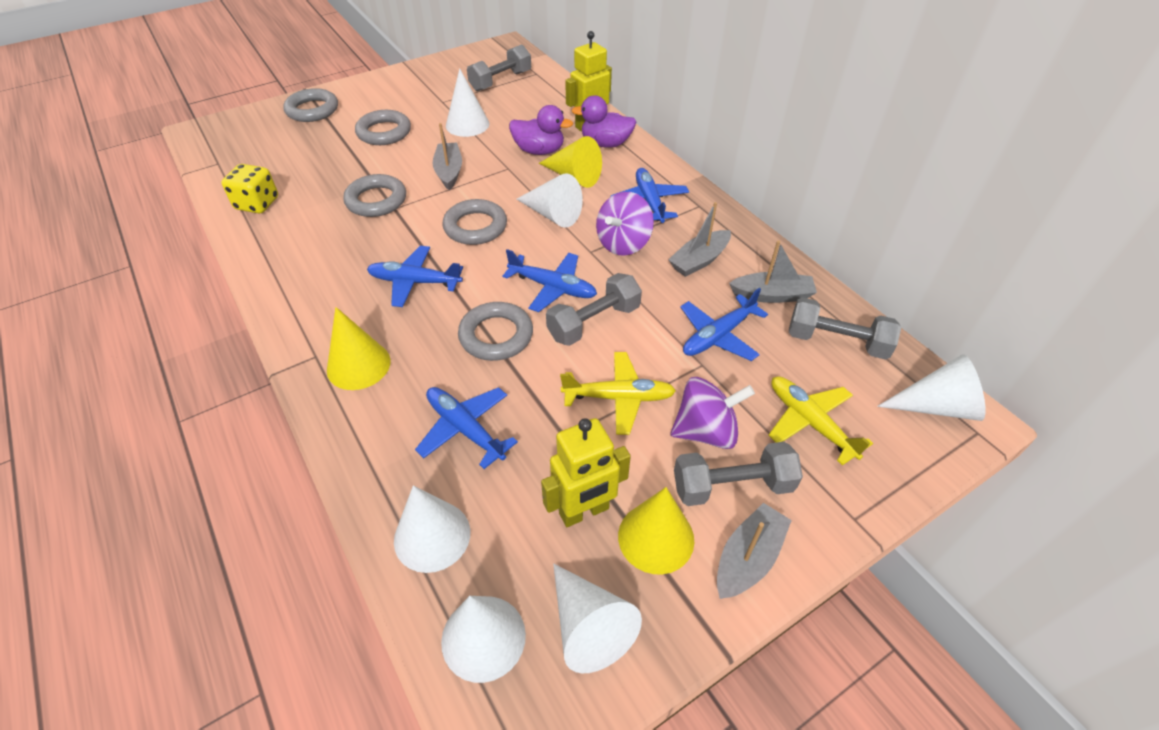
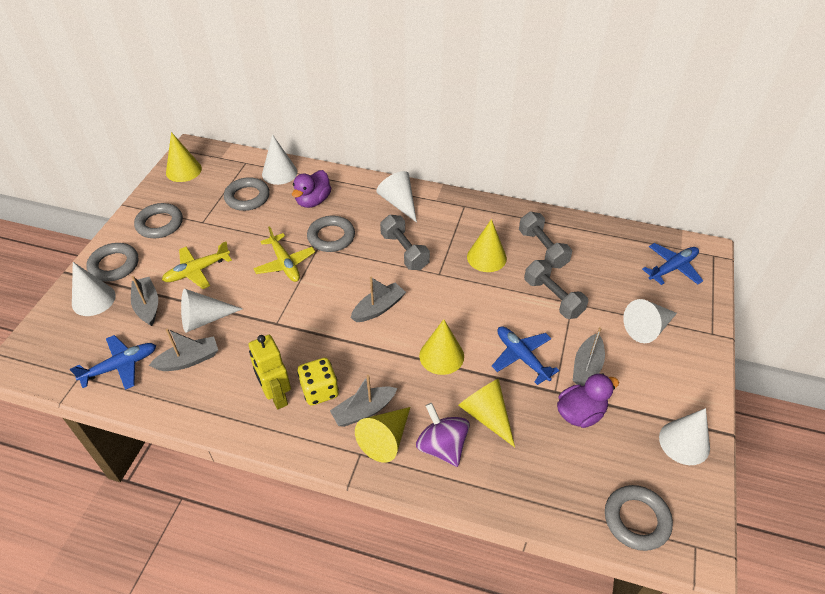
blue plane: [367,246,463,307] [415,387,518,469] [502,249,597,312] [611,168,689,223] [680,288,768,361] = 5 -> [70,335,156,390] [492,326,560,385] [642,243,703,285] = 3
grey boat: [432,123,462,191] [668,202,731,277] [717,503,792,599] [729,240,817,303] = 4 -> [131,276,158,326] [149,328,218,371] [330,375,397,427] [351,277,406,322] [573,327,605,386] = 5
grey dumbbell: [467,44,531,91] [546,273,642,346] [674,442,803,506] [789,297,901,360] = 4 -> [380,215,430,270] [519,212,572,269] [524,260,588,319] = 3
purple spinning top: [596,192,654,256] [671,377,755,449] = 2 -> [416,403,470,467] = 1
yellow cone: [327,307,391,390] [539,136,602,188] [618,487,694,574] = 3 -> [166,132,202,182] [355,407,410,463] [419,319,464,375] [458,379,515,447] [467,219,507,272] = 5
yellow robot: [541,418,631,527] [565,31,612,132] = 2 -> [249,335,291,409] = 1

